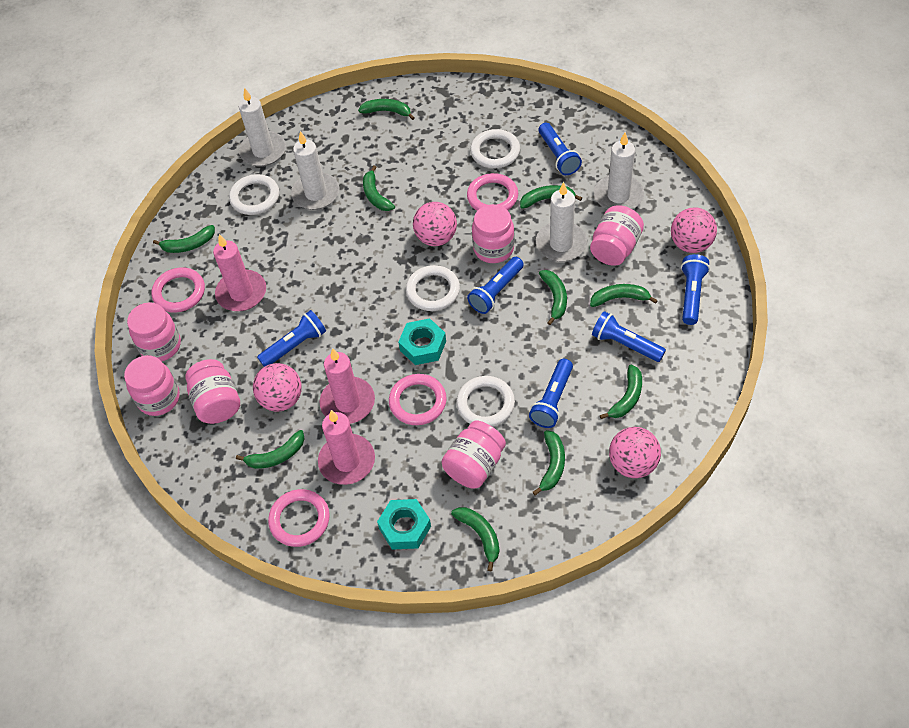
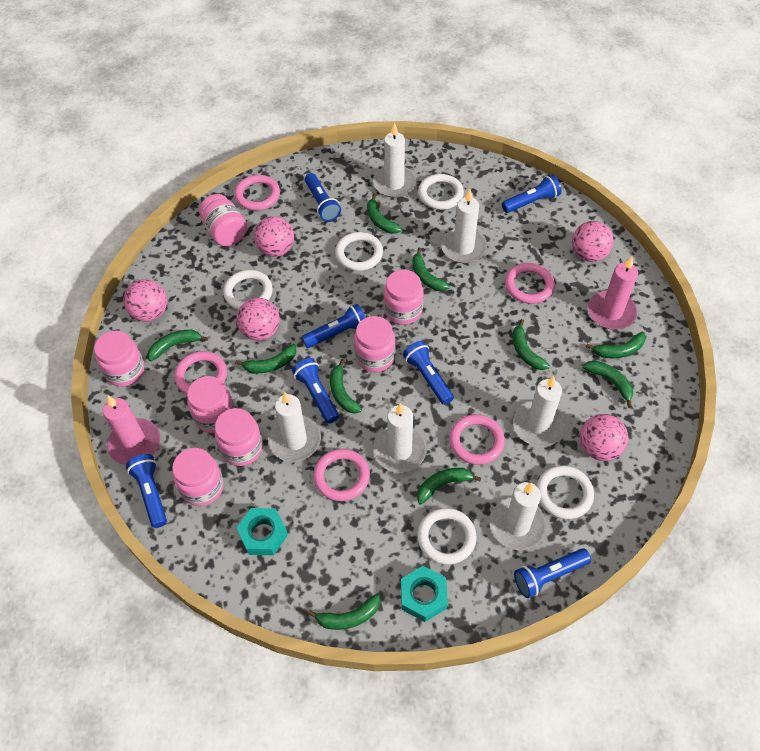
blue flashlight: [257,310,326,367] [467,257,524,314] [529,359,573,428] [538,123,582,175] [592,311,666,362] [681,254,710,325] = 6 -> [126,454,167,528] [292,358,339,424] [302,304,366,348] [305,173,341,221] [403,341,454,405] [502,174,561,213] [514,548,591,598] = 7
pink ball: [253,363,302,412] [413,202,457,246] [609,427,661,478] [671,207,717,253] = 4 -> [123,279,167,322] [236,298,280,341] [254,216,294,257] [572,221,614,262] [580,414,628,461] = 5
pink candle: [213,234,266,311] [318,410,375,485] [320,348,375,424] = 3 -> [103,396,160,465] [588,256,638,330] = 2
pink jar: [124,355,180,416] [127,302,181,361] [185,359,240,424] [441,420,506,489] [472,204,515,263] [590,205,644,266] = 6 -> [94,331,145,387] [172,448,224,506] [187,376,234,433] [199,194,247,246] [215,408,263,466] [354,316,396,372] [383,270,424,325] = 7
pink ring: [152,268,205,313] [268,489,330,547] [389,374,447,425] [467,173,518,211] = 4 -> [174,351,227,395] [234,175,280,211] [313,449,370,501] [449,414,505,465] [505,263,555,304] = 5
white candle: [239,88,286,167] [291,131,339,210] [536,182,587,262] [594,132,644,210] = 4 -> [268,392,321,462] [373,123,416,198] [373,403,427,473] [441,189,487,263] [490,482,546,550] [513,376,566,447] = 6
white ring: [229,174,279,215] [406,265,460,311] [456,376,515,427] [470,129,520,168] = 4 -> [223,270,273,310] [335,232,383,271] [417,508,477,565] [418,174,464,210] [536,465,594,519] = 5

